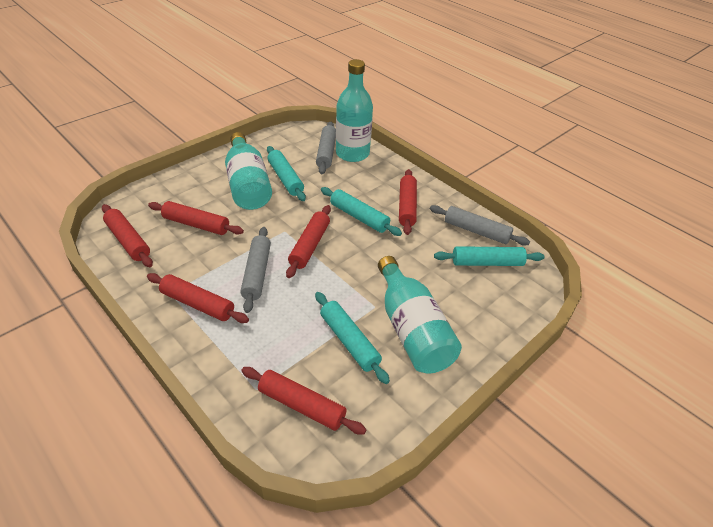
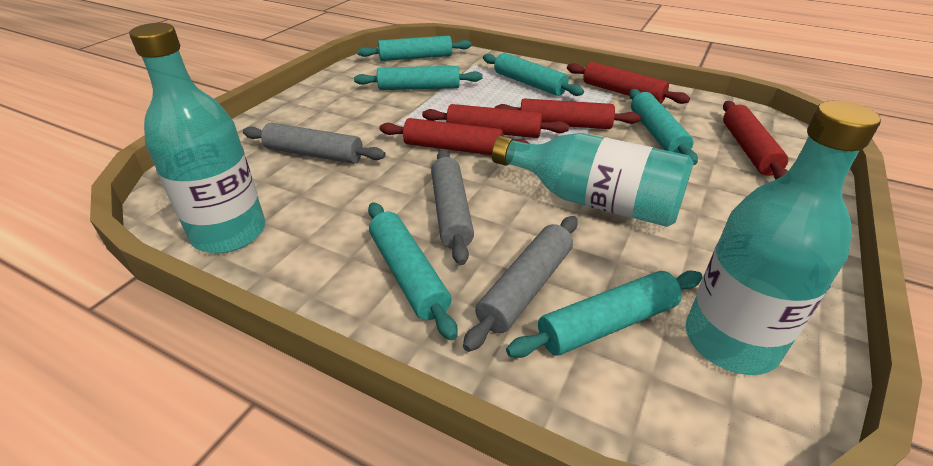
red rolling pin: [102,204,153,267] [147,273,249,323] [148,201,244,235] [241,367,366,435] [286,205,331,278] [399,169,417,235] = 6 -> [379,118,530,155] [422,104,569,138] [495,99,641,129] [567,62,690,104] [723,101,788,180] = 5
turquoise rolling pin: [267,146,306,201] [315,292,390,384] [321,187,402,236] [434,246,545,266] = 4 -> [354,66,483,90] [357,36,472,61] [368,202,457,340] [483,53,584,96] [506,271,703,358] [629,89,698,165] = 6

